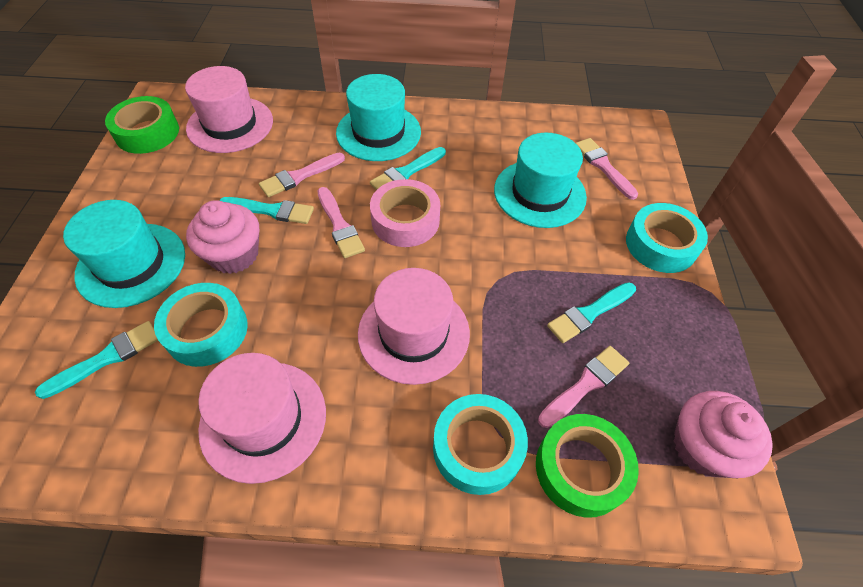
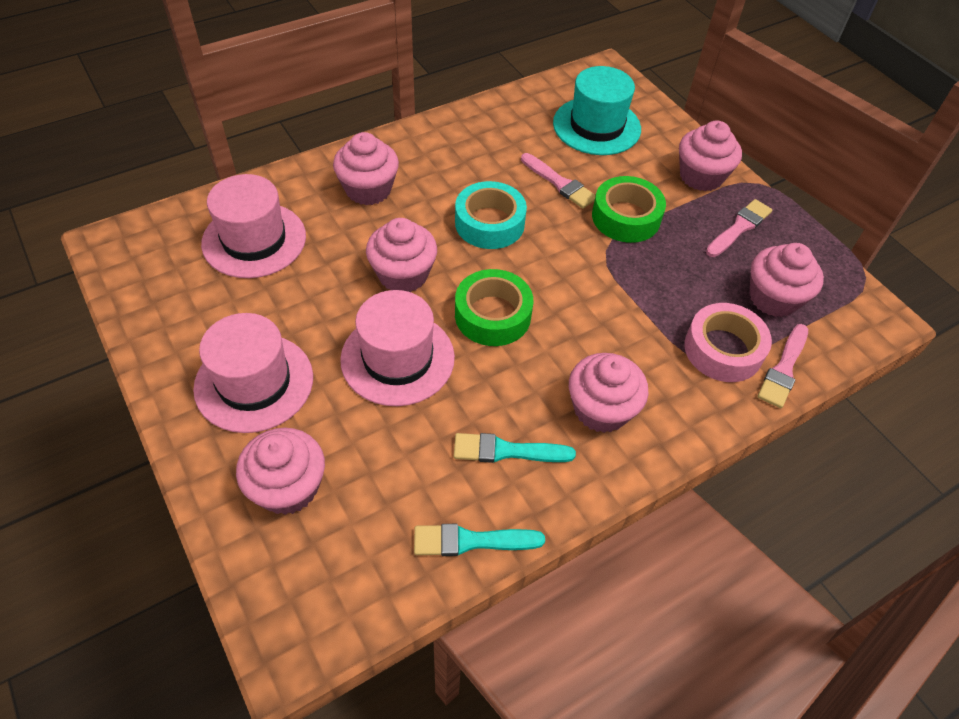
pink brush: [259,153,345,197] [317,187,365,258] [538,346,629,428] [576,138,638,200] = 4 -> [521,153,596,209] [706,199,772,257] [757,324,808,408] = 3
pink cupcake: [186,200,260,274] [674,391,773,478] = 2 -> [236,428,325,515] [333,132,399,205] [366,218,437,292] [569,353,649,433] [679,121,742,191] [749,243,824,317] = 6
turquoise brush: [35,321,158,399] [219,197,314,224] [370,147,446,190] [547,282,636,343] = 4 -> [414,524,545,556] [454,433,576,463] = 2
turquoise hat: [63,200,185,308] [336,74,421,161] [494,133,587,228] = 3 -> [553,66,641,155] = 1
turquoise tape: [154,283,248,367] [433,394,528,495] [626,203,708,273] = 3 -> [455,181,527,249] = 1

